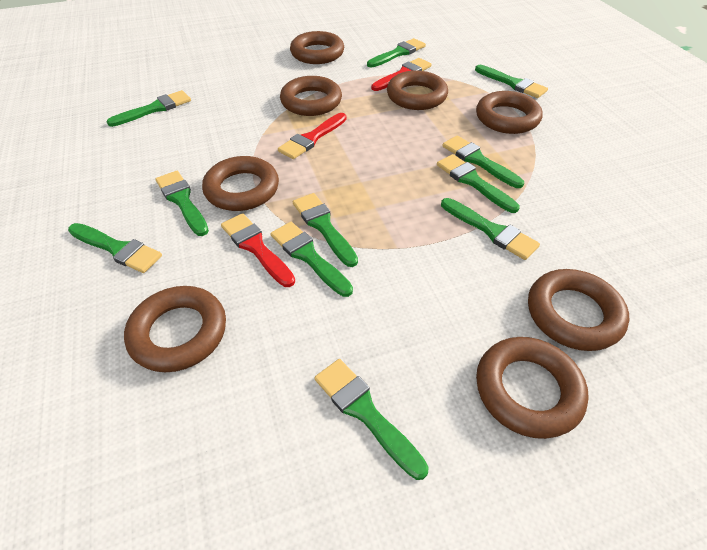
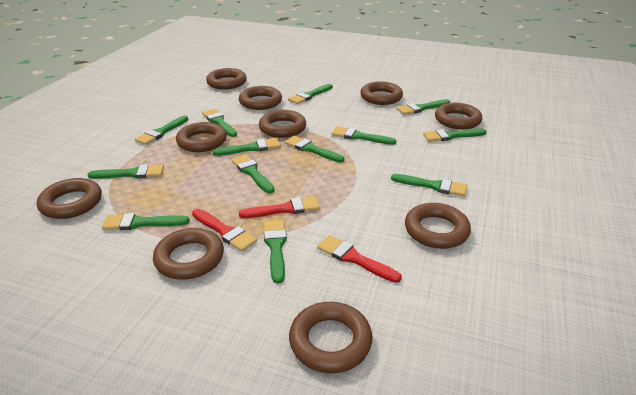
brown ring: [124,286,226,372] [202,156,279,211] [280,76,342,116] [290,31,344,64] [387,71,448,110] [476,91,542,134] [476,337,589,439] [528,269,629,351] = 8 -> [37,178,102,219] [153,228,224,279] [176,122,227,152] [206,68,247,90] [239,86,282,110] [259,110,306,138] [289,302,373,373] [360,81,403,105] [405,203,471,249] [435,103,482,129] = 10
green brush: [68,223,162,273] [106,90,191,127] [156,171,209,236] [271,222,353,297] [293,193,358,267] [315,359,429,480] [367,38,426,67] [437,154,519,213] [441,198,540,260] [442,136,524,188] [475,65,548,98] = 11 -> [88,164,164,179] [102,213,190,230] [135,116,188,145] [202,109,237,137] [213,138,281,156] [232,154,275,194] [264,220,287,284] [285,136,345,163] [288,84,333,104] [332,127,397,145] [391,174,468,196] [397,99,450,115] [423,129,487,142] = 13

